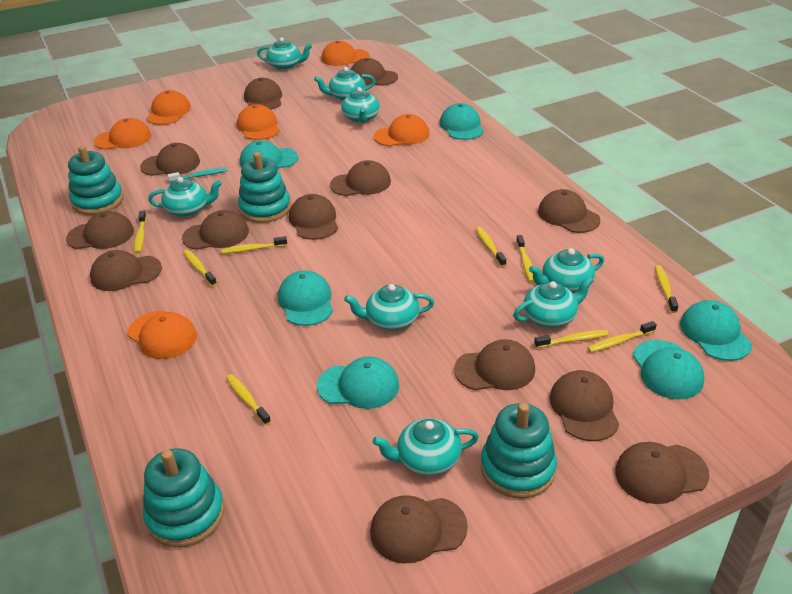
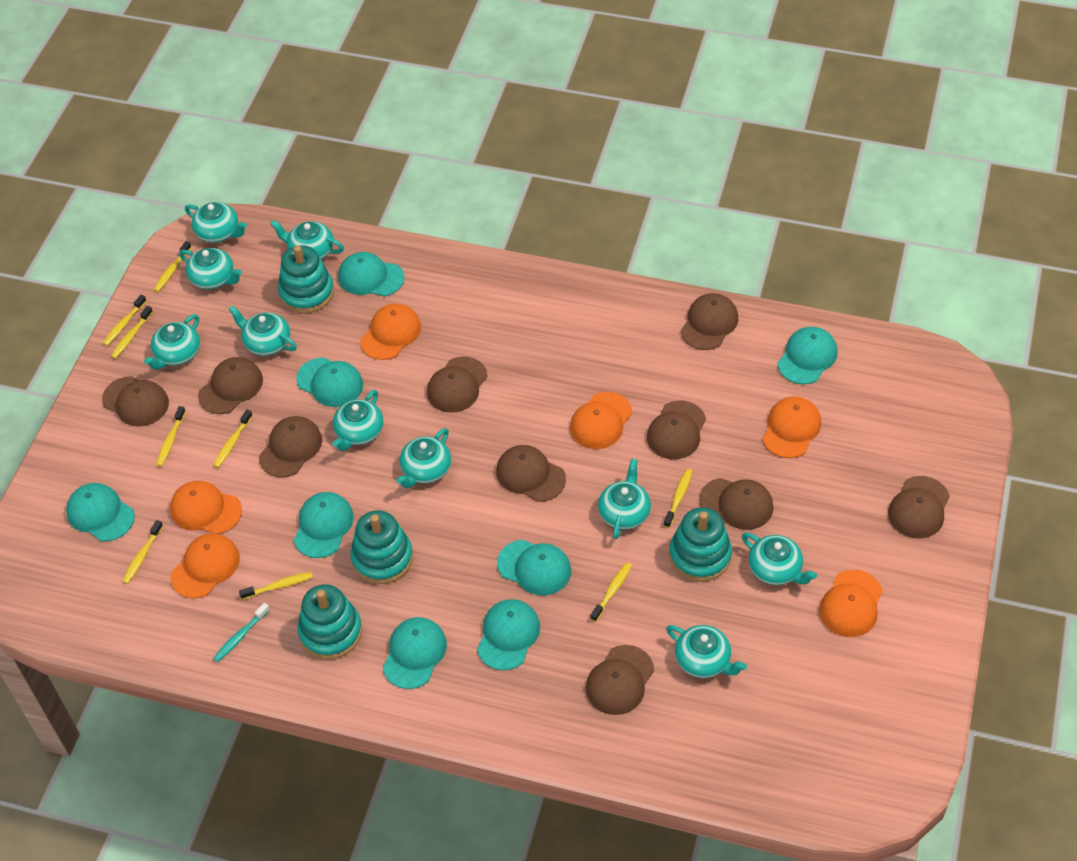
brown cap: [66,211,134,249] [90,250,162,291] [140,143,200,176] [182,210,249,250] [244,78,282,110] [289,194,338,240] [330,160,391,196] [350,58,398,86] [370,495,468,564] [454,339,535,390] [538,189,600,233] [549,370,619,441] [615,442,709,504] = 13 -> [102,376,169,427] [198,357,263,414] [259,416,322,477] [427,356,487,413] [496,445,566,502] [586,645,654,715] [647,401,706,459] [680,293,738,350] [699,478,774,530] [888,476,950,539] = 10
turquoise cap: [240,140,298,168] [278,271,333,326] [317,356,399,409] [439,103,484,140] [633,340,704,400] [680,300,752,361] = 6 -> [66,483,135,541] [294,492,354,558] [296,357,363,407] [338,252,404,296] [383,617,447,689] [477,599,540,670] [497,539,571,596] [777,327,837,384] = 8
turquoise teapot: [148,177,222,217] [257,37,312,70] [314,67,375,101] [341,87,380,123] [344,284,434,330] [372,418,479,476] [513,276,594,328] [529,248,604,293] = 8 -> [144,314,200,370] [179,248,242,289] [185,202,247,243] [228,306,297,356] [270,220,344,260] [332,390,384,451] [396,428,451,488] [598,459,651,539] [666,625,747,678] [742,533,817,585] = 10

